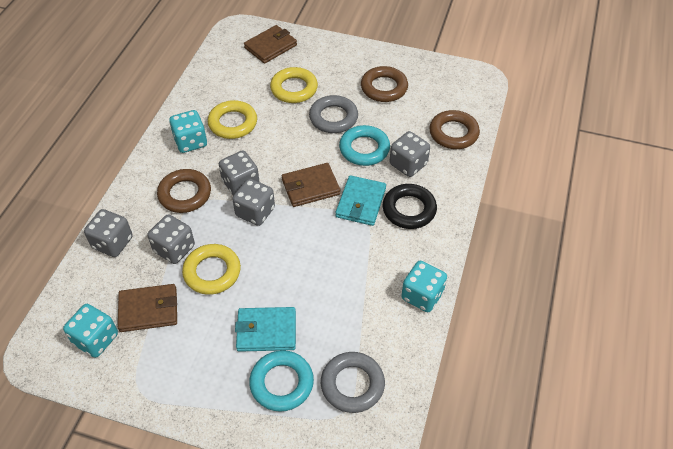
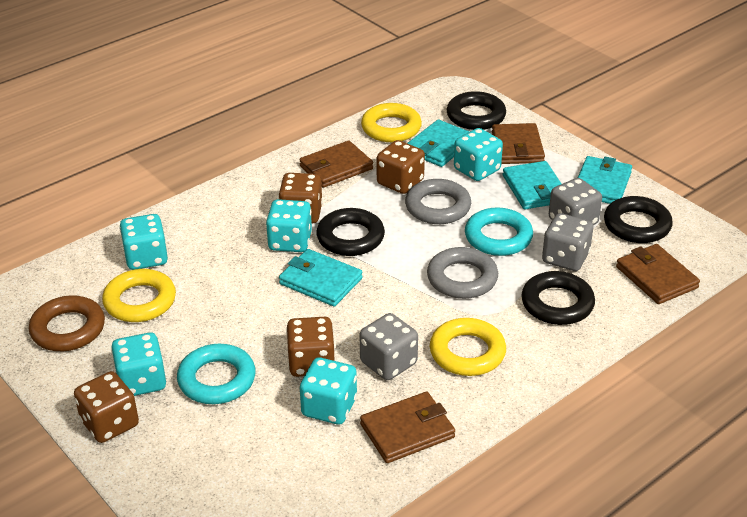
black ring: [383,184,437,229] = 1 -> [317,208,385,256] [447,91,506,130] [521,271,595,325] [604,196,673,243] = 4
brown dice: none = 0 -> [74,371,139,443] [279,173,323,224] [286,317,335,377] [377,140,425,194] = 4
brown ring: [157,169,211,213] [361,66,408,102] [429,110,480,149] = 3 -> [29,295,105,351] = 1
brown wallet: [118,284,177,332] [244,25,297,64] [282,163,341,207] = 3 -> [299,141,373,188] [360,392,455,463] [492,123,545,164] [616,244,700,304] = 4
grey dice: [84,209,133,257] [147,214,195,264] [219,150,260,196] [232,179,275,226] [390,131,430,177] = 5 -> [360,313,418,380] [542,213,593,271] [549,178,602,225] = 3
turquoise dice: [63,304,118,358] [169,110,207,153] [401,261,447,312] = 3 -> [111,332,166,396] [120,214,168,270] [266,199,312,252] [300,357,357,425] [454,128,503,181] = 5
turquoise wallet: [235,307,296,352] [336,175,386,226] = 2 -> [279,249,363,307] [407,120,469,167] [503,161,562,209] [578,156,632,204] = 4

